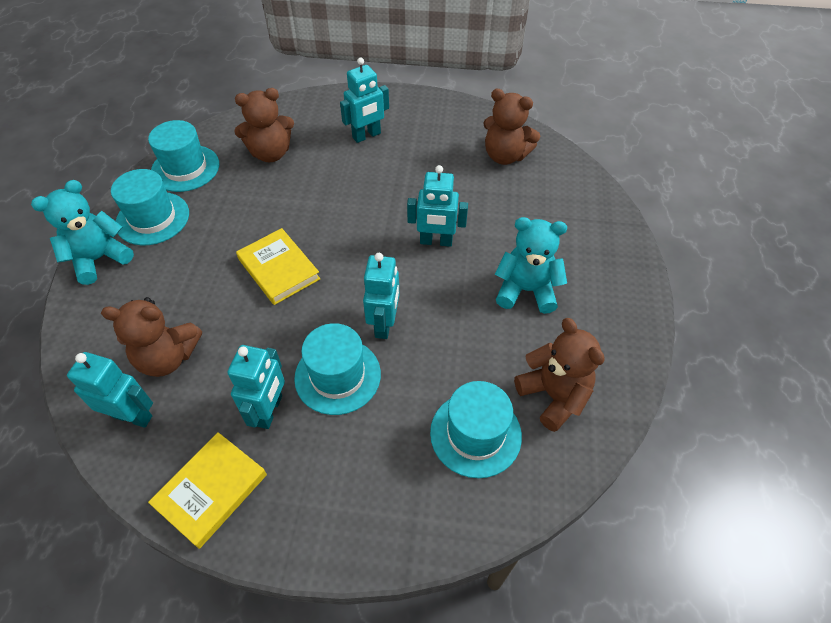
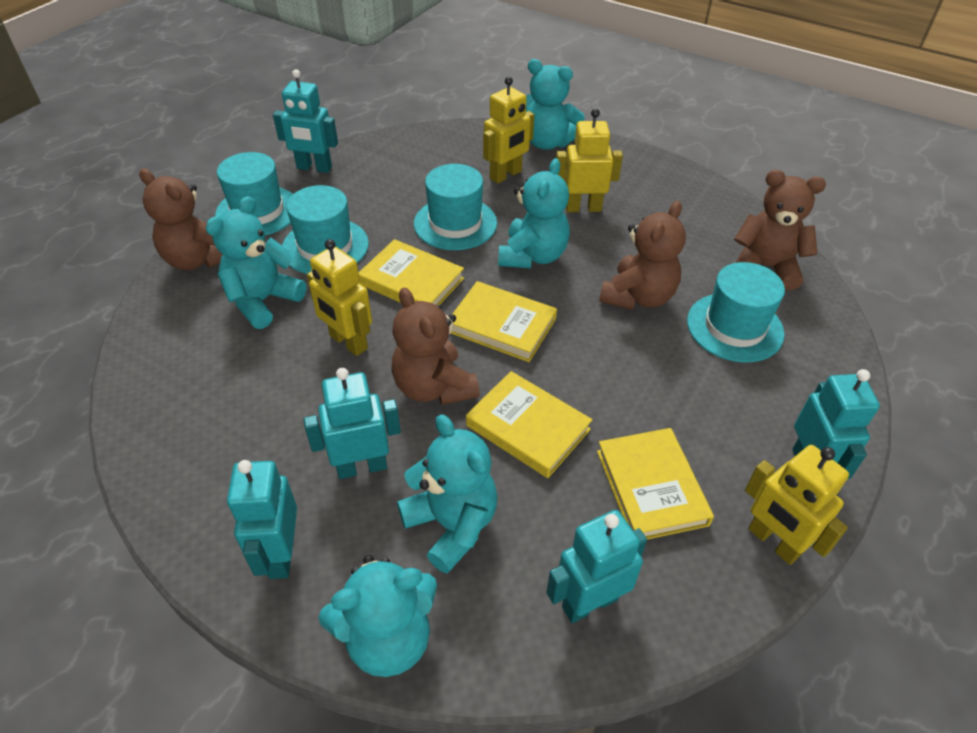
turquoise teddy bear: [31,180,134,285] [495,217,567,314] = 2 -> [206,196,306,329] [318,555,437,677] [397,414,498,574] [498,158,570,268] [526,59,585,150] = 5
yellow book: [148,432,267,549] [236,228,320,305] = 2 -> [359,239,464,305] [451,281,557,362] [466,371,592,478] [597,428,714,540] = 4
yellow robot: none = 0 -> [307,239,372,356] [483,77,534,184] [556,109,623,212] [745,445,849,565] = 4

